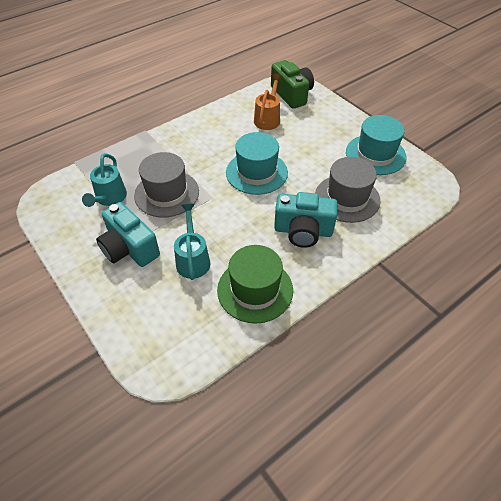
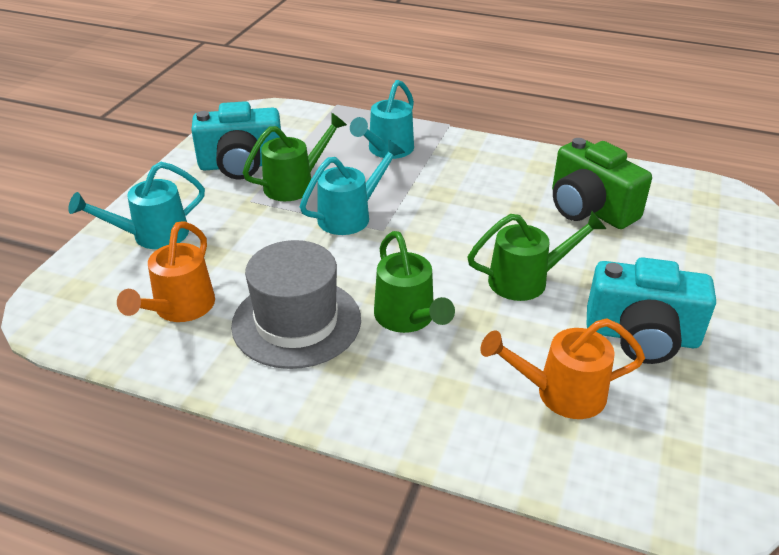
green hat: [217,245,293,324] = 1 -> none = 0
green watering can: none = 0 -> [243,113,347,201] [374,231,455,333] [467,211,606,301] = 3
grey hat: [134,152,199,217] [315,157,381,223] = 2 -> [231,240,361,369] = 1
orange watering can: [254,74,282,130] = 1 -> [117,221,215,322] [480,318,645,419] = 2
turquoise hat: [226,132,288,195] [346,115,407,175] = 2 -> none = 0
turquoise watering can: [82,153,127,207] [174,204,210,280] = 2 -> [68,162,205,249] [300,140,405,235] [350,80,414,159] = 3

